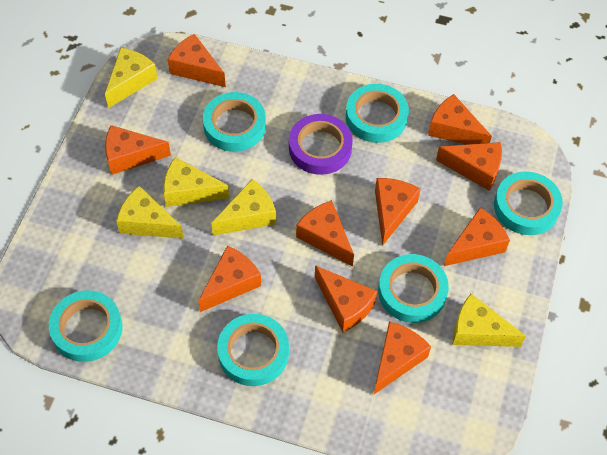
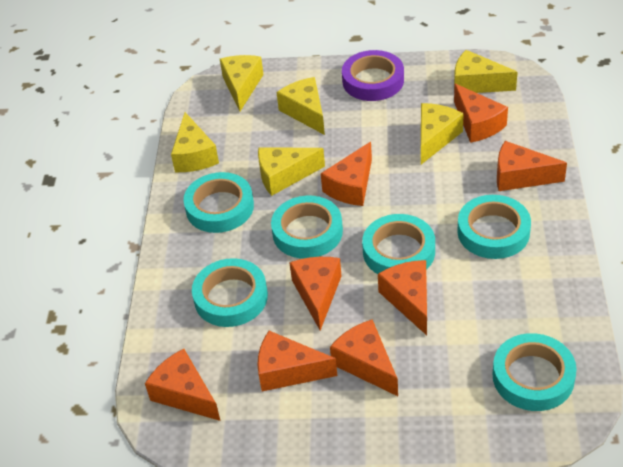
orange cheese: [105,125,171,175] [168,34,226,87] [198,246,261,312] [296,200,354,267] [315,265,377,332] [374,321,431,394] [375,178,420,246] [428,94,492,145] [436,142,502,191] [444,208,510,266] = 10 -> [145,349,221,421] [258,331,337,391] [289,257,341,330] [321,142,372,206] [330,320,398,396] [378,260,427,335] [454,84,508,143] [497,141,567,191] = 8
yellow cheese: [105,48,158,108] [116,186,184,239] [164,157,229,207] [211,179,276,236] [453,294,526,347] = 5 -> [171,112,219,172] [220,55,264,111] [258,147,325,196] [277,77,325,135] [421,103,464,164] [454,50,518,93] = 6

